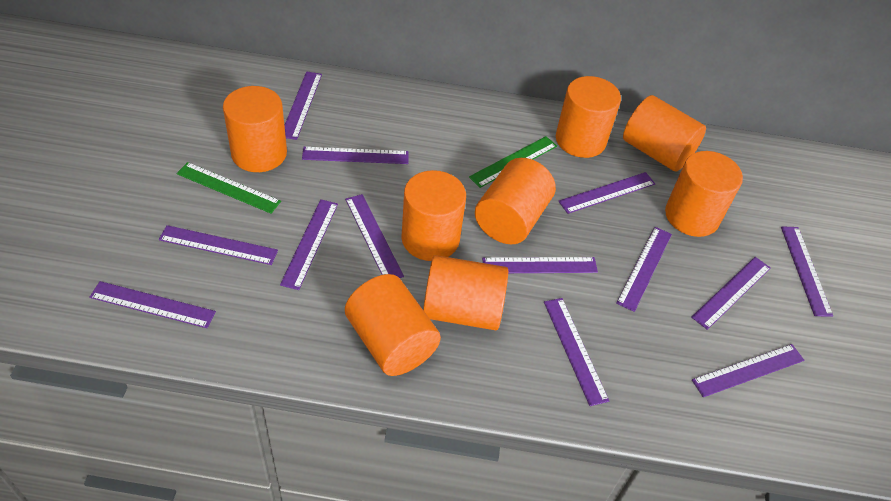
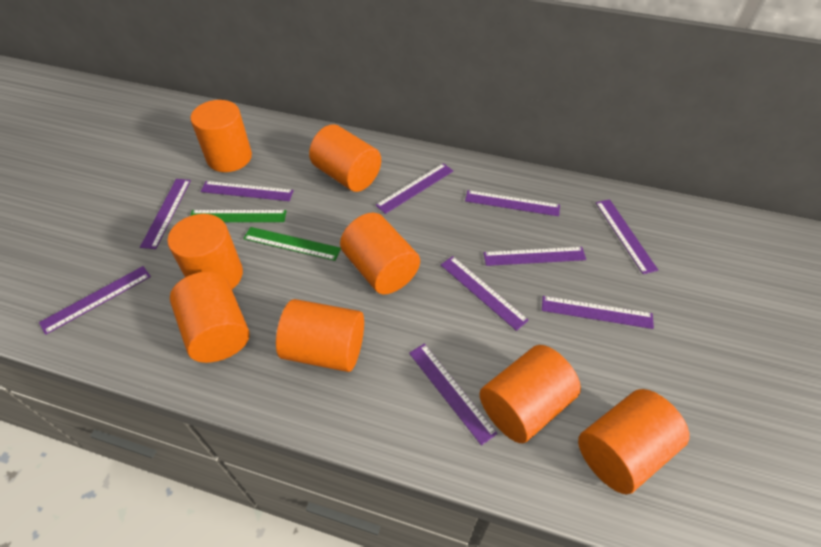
purple ruler: [89,281,216,328] [159,225,278,265] [280,199,338,290] [284,71,322,140] [302,147,409,164] [345,194,404,278] [482,257,598,273] [544,298,609,406] [558,172,655,214] [616,227,672,312] [691,257,771,330] [692,344,804,397] [781,226,833,317] = 13 -> [39,266,151,335] [140,179,191,249] [200,181,294,201] [375,163,453,214] [409,343,498,446] [441,256,529,331] [465,190,560,216] [483,247,586,266] [542,296,654,329] [596,199,658,274] = 10

